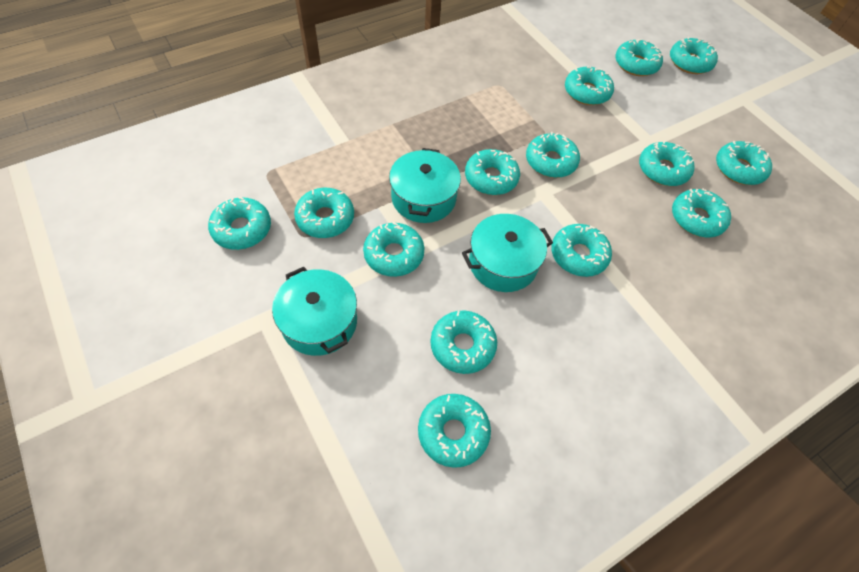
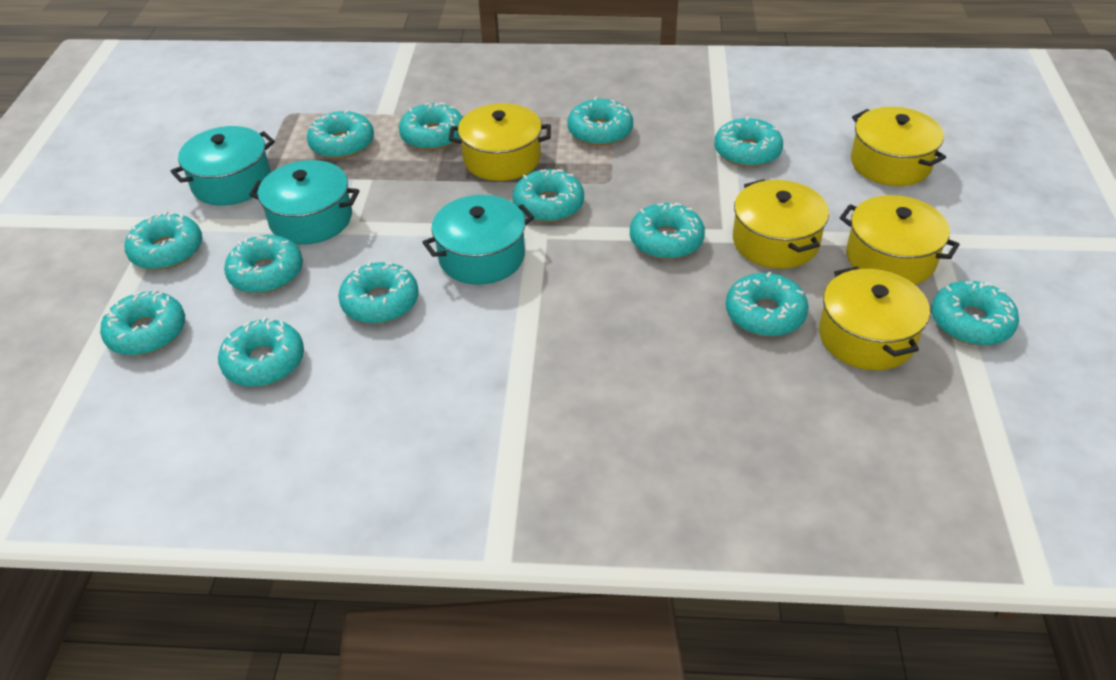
turquoise donut: [208,197,271,250] [294,188,354,238] [363,222,425,277] [418,394,491,468] [430,310,497,374] [465,149,520,195] [526,132,580,178] [551,224,612,277] [565,67,614,105] [615,39,663,76] [639,140,694,186] [670,37,718,74] [672,188,731,237] [716,141,772,185] = 14 -> [100,290,185,356] [125,211,202,270] [218,317,304,387] [224,235,303,293] [307,110,374,159] [338,261,419,324] [399,102,463,150] [512,169,584,222] [567,97,633,146] [630,202,705,259] [714,117,783,167] [726,272,809,336] [931,281,1019,346] = 13
yellow pot: none = 0 -> [449,103,551,181] [733,179,829,269] [819,266,930,370] [839,195,960,285] [851,107,946,186] = 5

